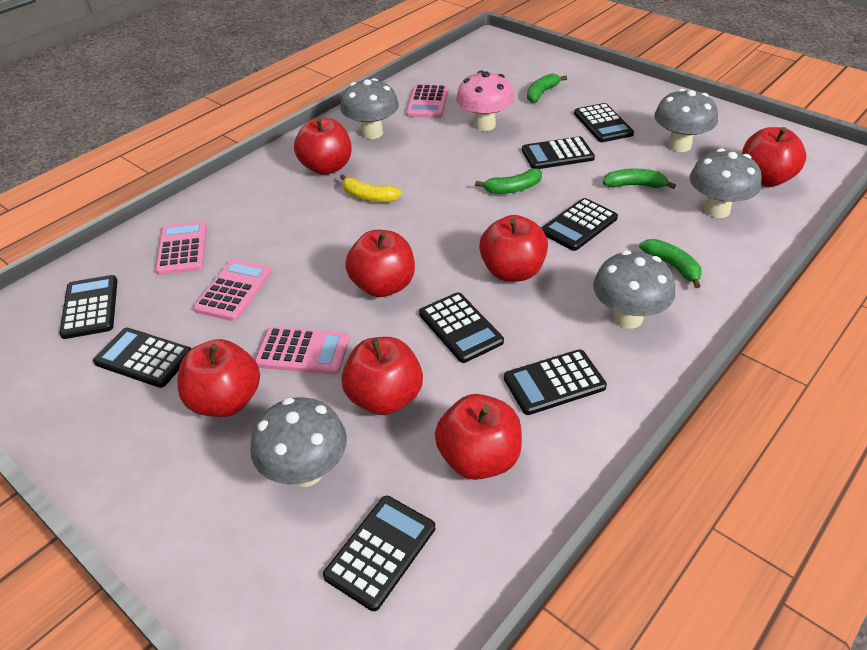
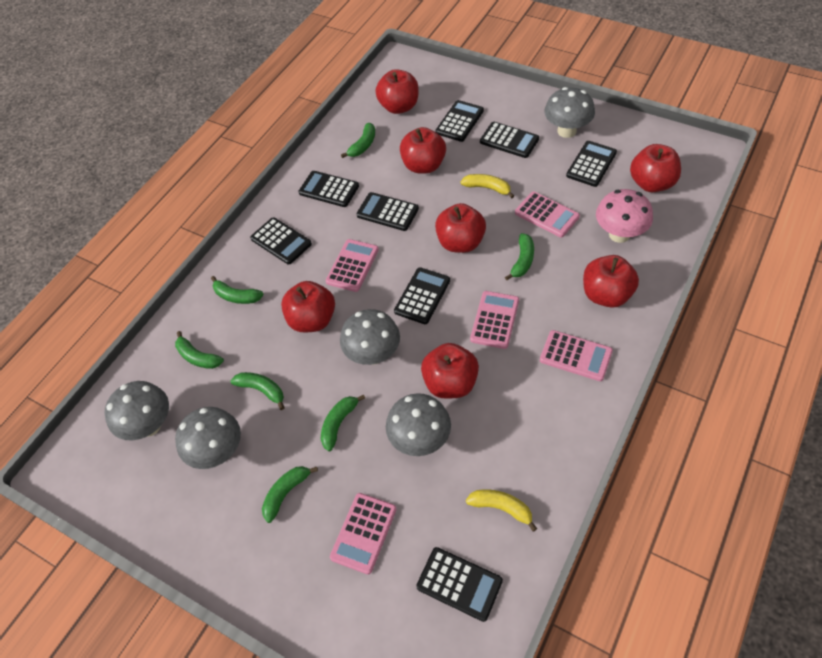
green banana: [475,168,542,194] [527,73,567,103] [603,168,676,189] [639,239,702,288] = 4 -> [175,331,224,369] [211,276,264,304] [230,372,285,410] [262,466,318,523] [321,394,365,451] [341,123,375,158] [505,233,534,280] = 7
pink calculator: [155,221,207,275] [193,259,272,321] [255,327,350,375] [406,84,449,118] = 4 -> [326,239,379,292] [330,493,397,574] [470,291,519,349] [515,192,580,238] [540,330,613,381] = 5
yellow banana: [340,175,402,202] = 1 -> [460,174,514,198] [466,489,537,532] = 2

